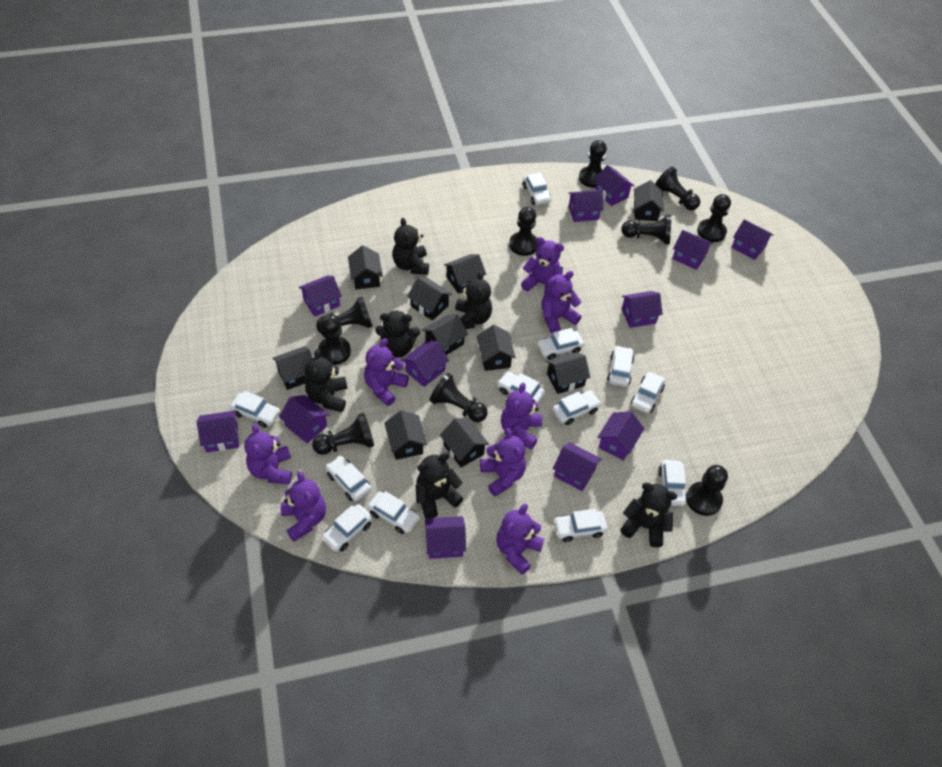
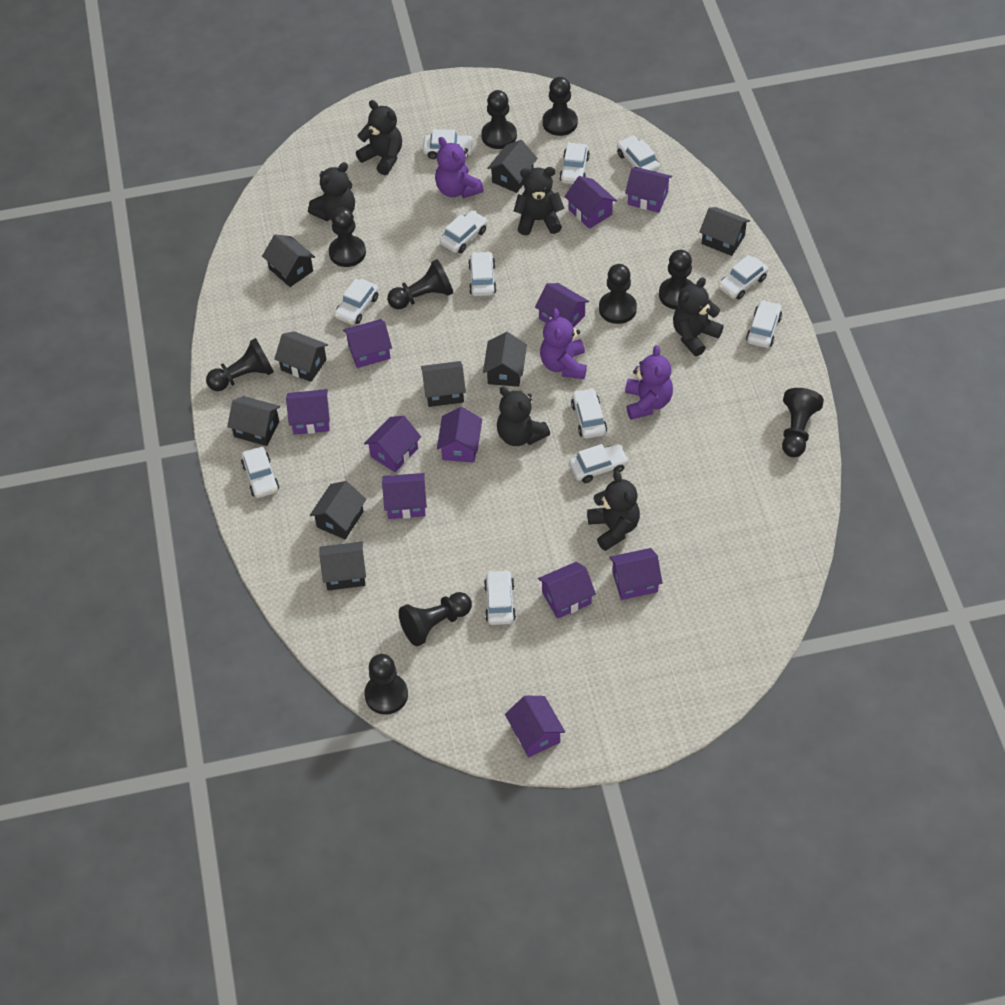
black house: [273,346,312,390] [348,246,383,289] [384,410,427,460] [407,277,452,321] [422,314,468,355] [440,418,489,468] [444,254,486,294] [477,325,516,371] [546,352,590,394] [634,180,664,221] = 10 -> [227,396,280,446] [262,235,315,287] [274,331,328,382] [310,481,366,539] [319,542,366,591] [421,361,466,407] [483,332,527,387] [487,140,538,193] [699,207,750,256] = 9
purple house: [196,411,239,452] [279,395,330,444] [299,275,342,317] [402,341,449,387] [425,516,466,559] [553,442,601,491] [568,190,604,222] [594,165,634,206] [597,412,644,461] [622,291,663,328] [672,230,713,270] [732,219,773,260] = 12 -> [286,389,330,435] [343,319,392,368] [364,416,421,472] [382,473,427,519] [437,407,482,463] [505,695,565,757] [535,283,589,327] [538,562,596,619] [564,176,617,229] [609,548,662,600] [625,167,672,213] = 11
purple teddy bear: [244,424,292,485] [281,471,326,542] [364,338,409,406] [480,428,526,497] [496,503,544,575] [501,383,542,450] [521,237,564,295] [542,271,581,334] = 8 -> [435,137,484,198] [540,308,587,379] [625,345,673,420] = 3

